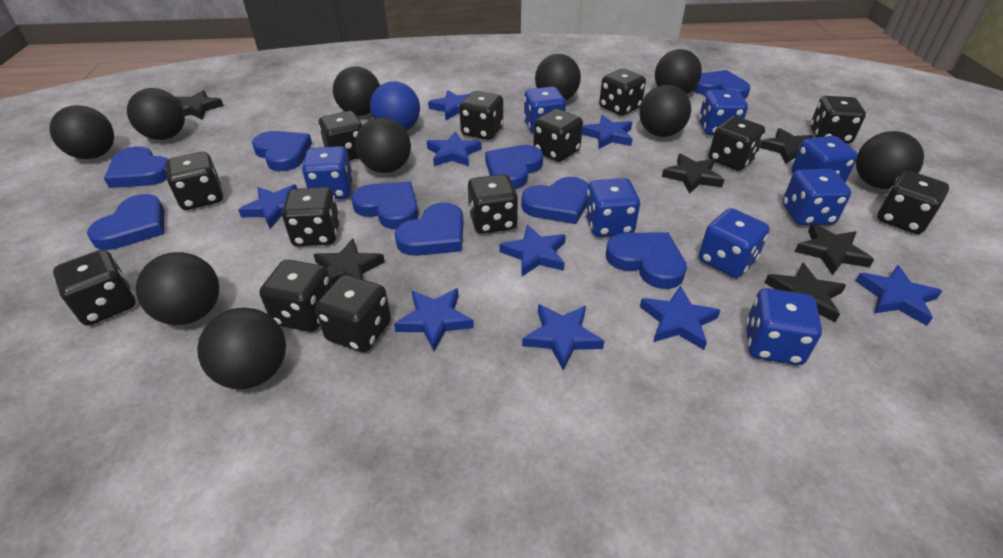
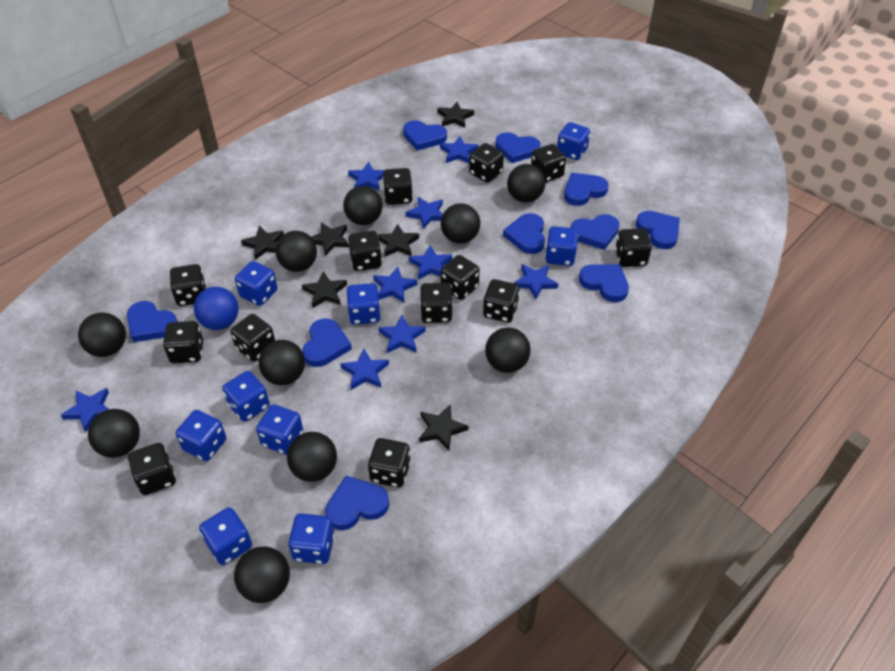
blue dice: [302,146,353,199] [524,86,566,134] [585,178,640,237] [699,90,748,136] [699,208,769,278] [746,288,822,365] [783,169,851,226] [791,136,858,183] = 8 -> [176,410,226,461] [199,507,252,565] [222,371,270,422] [235,261,277,306] [256,405,303,455] [288,513,335,564] [346,283,380,325] [545,226,578,266] [557,122,590,160] = 9
blue heart: [87,194,164,250] [104,146,168,188] [252,131,312,171] [351,182,418,229] [395,202,464,256] [485,145,543,189] [521,177,589,224] [606,232,687,289] [693,70,750,99] = 9 -> [127,301,178,342] [302,318,352,367] [325,476,389,530] [403,120,447,151] [495,132,541,163] [503,213,545,254] [564,173,609,206] [571,214,620,250] [579,264,629,302] [636,211,680,249] = 10

